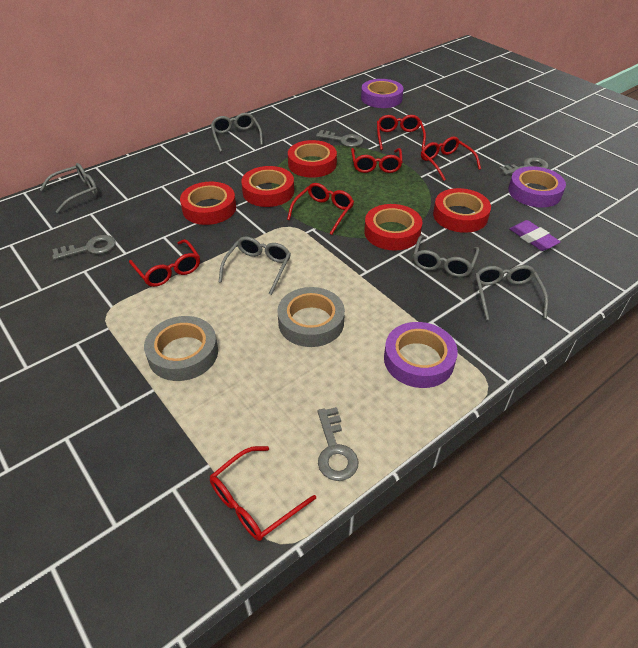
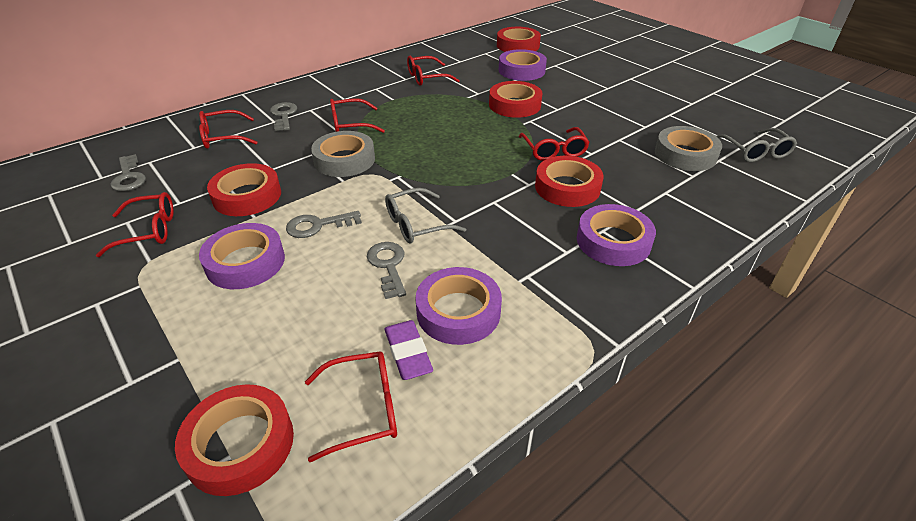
grey glasses: [40,163,98,213] [211,113,263,152] [219,236,291,295] [413,235,479,277] [475,265,548,320] = 5 -> [385,188,466,244] [716,128,797,162] = 2
purple tape: [361,79,404,108] [384,322,458,388] [508,166,566,207] = 3 -> [199,223,285,289] [415,267,502,345] [499,49,547,81] [577,204,656,266] = 4

